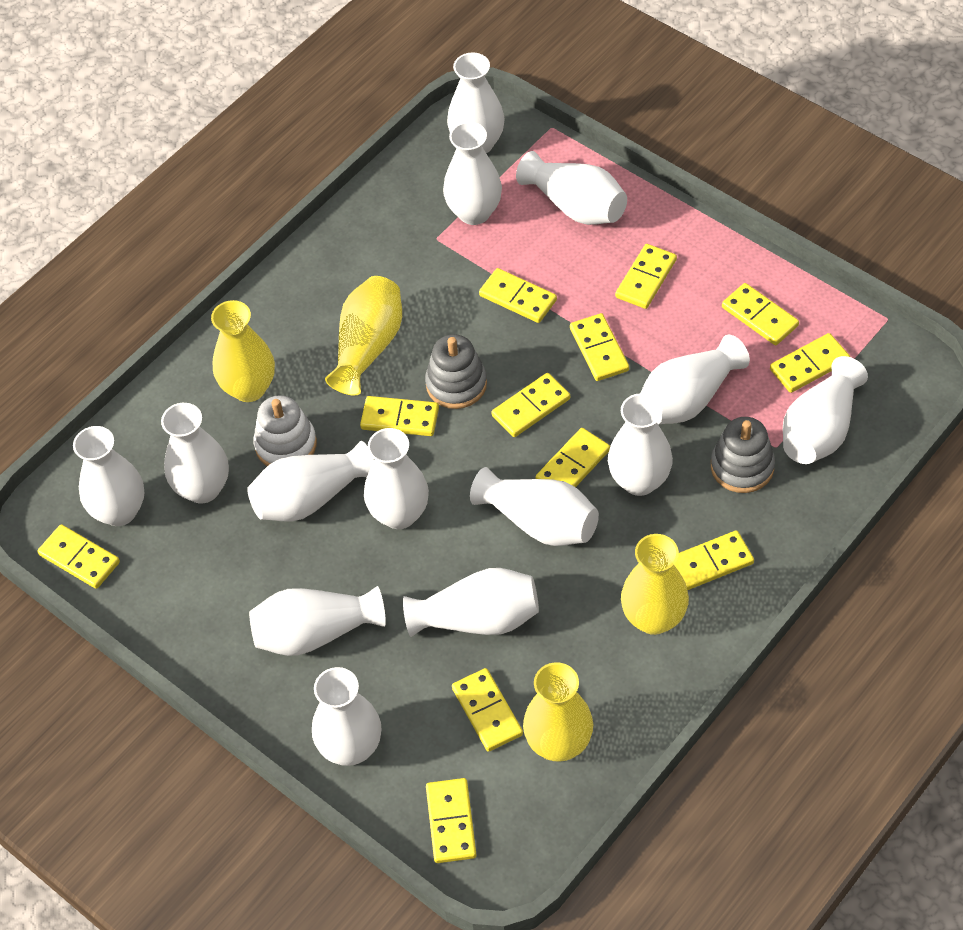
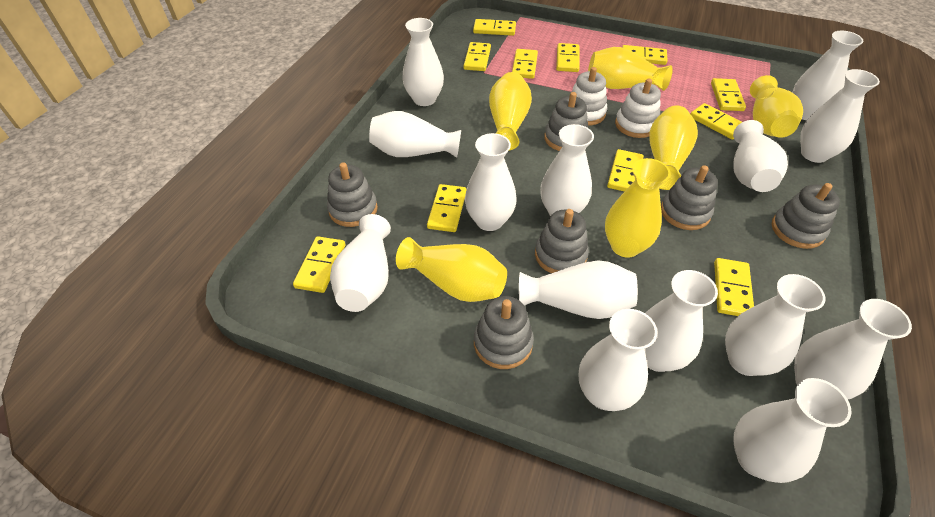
grey stacking toy: [425,334,487,409] [711,417,775,493] = 2 -> [327,162,378,227] [474,296,534,369] [535,209,589,273] [544,92,588,151] [661,165,718,230] [772,183,840,249] = 6
white stacking toy: [253,395,317,466] = 1 -> [569,67,607,126] [615,78,661,138] = 2
yellow domino: [38,524,120,589] [360,396,439,436] [426,778,477,863] [452,668,523,752] [479,268,557,323] [491,373,570,437] [535,428,610,487] [570,313,629,381] [615,244,677,309] [674,530,754,590] [722,283,799,345] [770,333,850,393] = 12 -> [293,236,345,293] [427,184,466,232] [464,42,491,71] [473,19,516,36] [512,49,538,79] [556,43,580,72] [607,149,644,192] [622,45,668,65] [690,103,742,140] [711,78,746,111] [714,258,754,316] = 11
yellow vase: [211,300,275,402] [325,276,402,395] [523,662,593,762] [621,534,689,635] = 4 -> [396,237,507,302] [489,72,532,150] [588,47,673,91] [605,158,671,258] [649,106,698,190] [750,75,803,138] = 6

